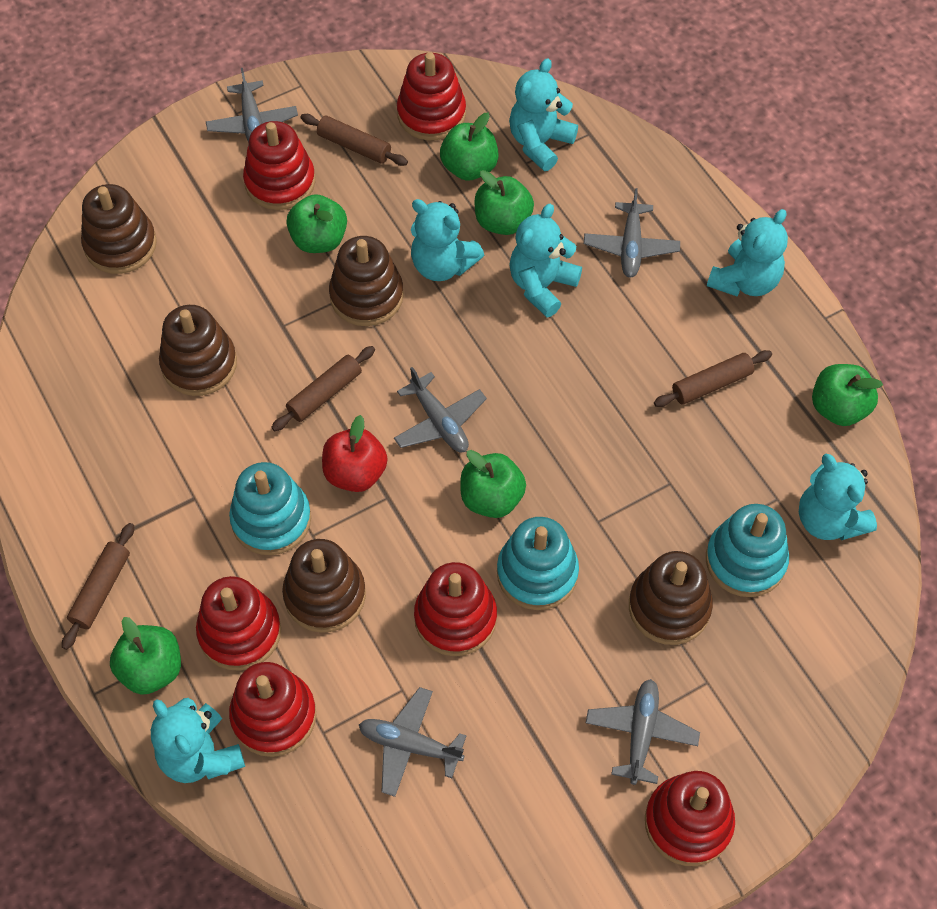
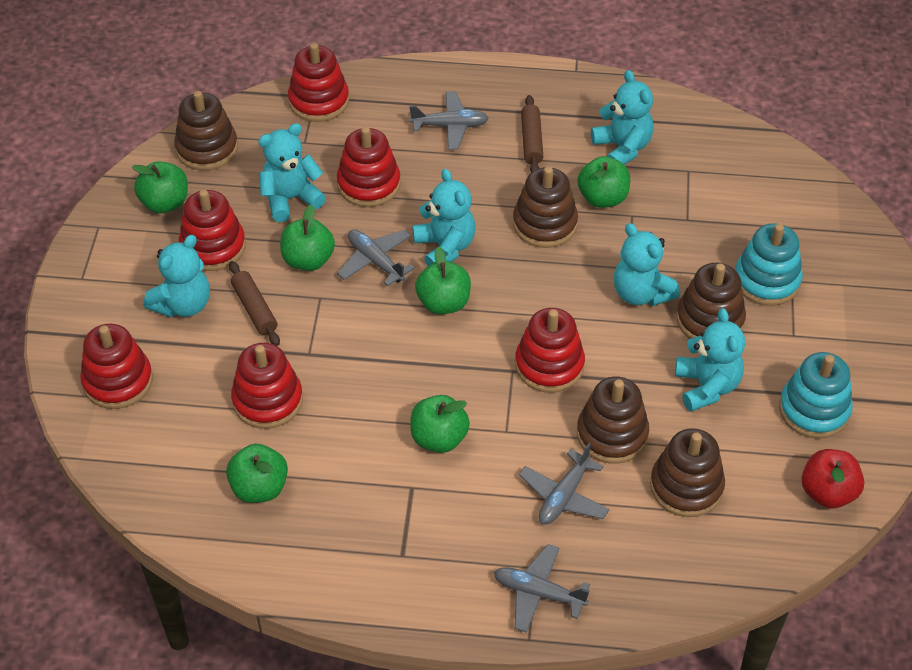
brown rolling pin: [62,523,134,650] [271,346,375,431] [300,114,408,166] [654,350,772,407] = 4 -> [229,261,280,346] [521,95,543,172] = 2
grey plane: [206,68,298,142] [359,687,466,797] [394,367,487,452] [584,188,680,278] [586,679,700,785] = 5 -> [337,229,415,286] [409,91,489,150] [494,544,590,633] [519,443,610,524] = 4
turquoise stacking toy: [229,462,311,555] [497,517,579,610] [706,504,789,597] = 3 -> [735,223,803,306] [779,352,853,439] = 2

